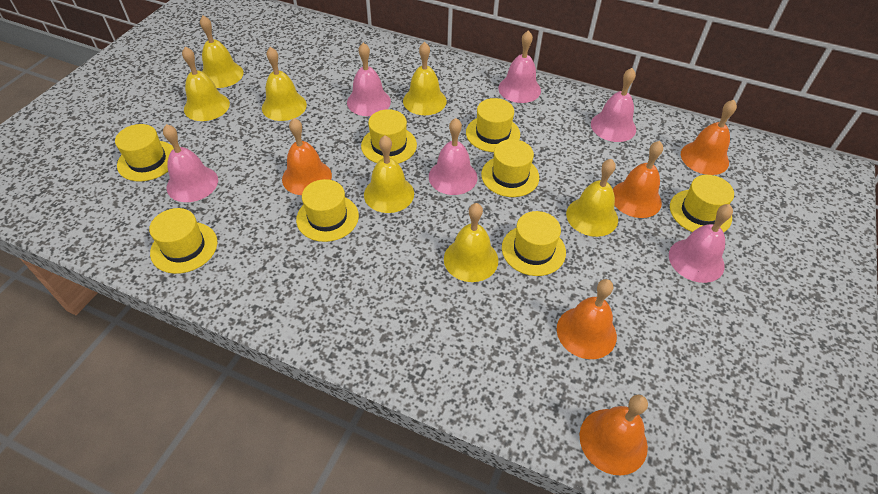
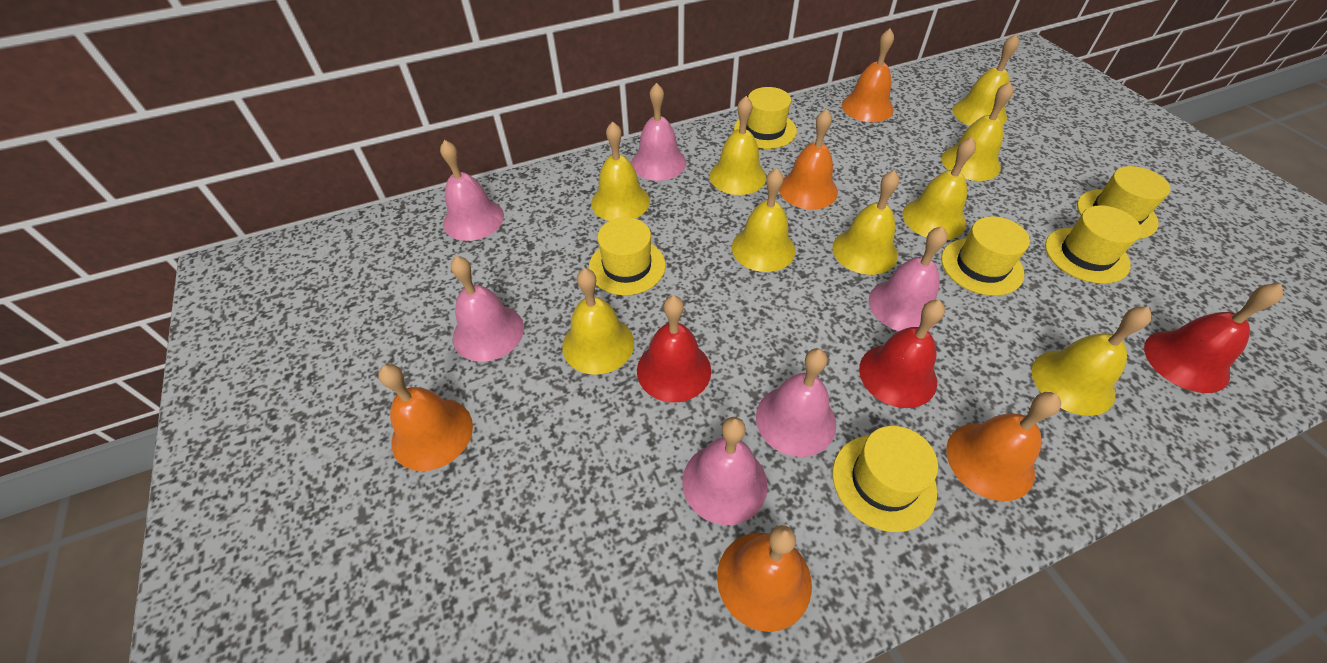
red bell: none = 0 -> [637,295,711,403] [859,300,945,408] [1144,284,1283,393] = 3
yellow bell: [182,47,230,121] [200,16,244,88] [262,47,307,121] [364,135,414,213] [403,42,447,115] [444,203,498,282] [566,159,618,237] = 7 -> [562,268,634,375] [591,122,650,221] [710,96,766,195] [732,168,796,272] [833,170,899,275] [903,137,976,240] [941,82,1013,181] [953,34,1019,126] [1032,307,1152,416] = 9
yellow hat: [115,124,174,181] [149,208,217,274] [296,179,359,242] [361,109,417,164] [466,98,520,152] [481,139,539,197] [502,211,566,276] [670,175,734,232] = 8 -> [589,217,666,295] [734,87,797,149] [833,426,938,532] [941,216,1030,296] [1045,205,1142,284] [1077,166,1170,239] = 6

